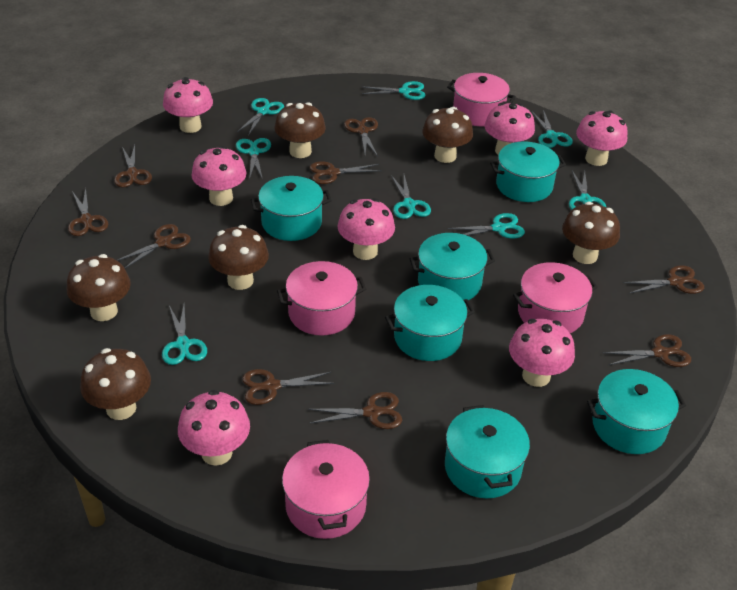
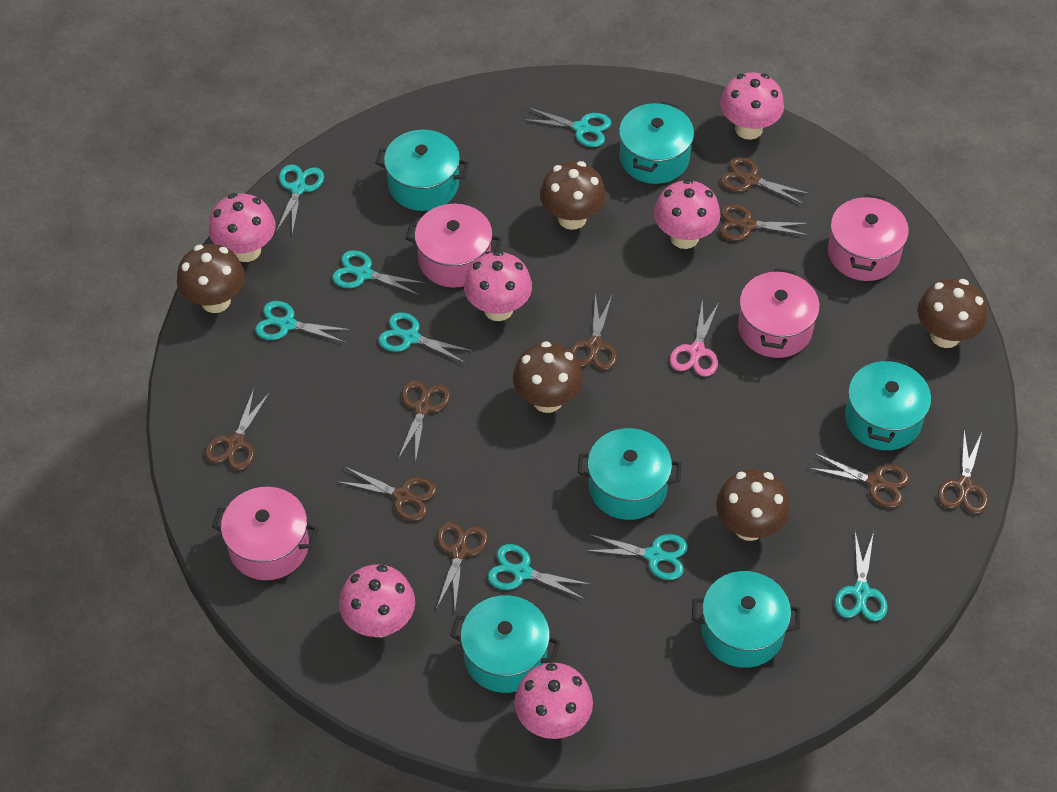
brown mushroom: [67,254,131,321] [80,348,151,420] [208,225,269,290] [275,102,326,158] [422,107,473,163] [562,202,620,264] = 6 -> [177,244,245,313] [513,341,583,413] [540,161,606,230] [716,469,790,541] [917,279,987,348] = 5
pink mushroom: [163,77,213,133] [178,390,250,466] [192,146,246,206] [337,198,395,260] [484,102,535,155] [509,319,575,387] [576,110,627,166] = 7 -> [209,193,276,262] [339,564,415,637] [464,251,532,321] [514,663,593,739] [654,179,720,249] [720,73,784,140] = 6
pink scissors: none = 0 -> [670,298,719,377] = 1

